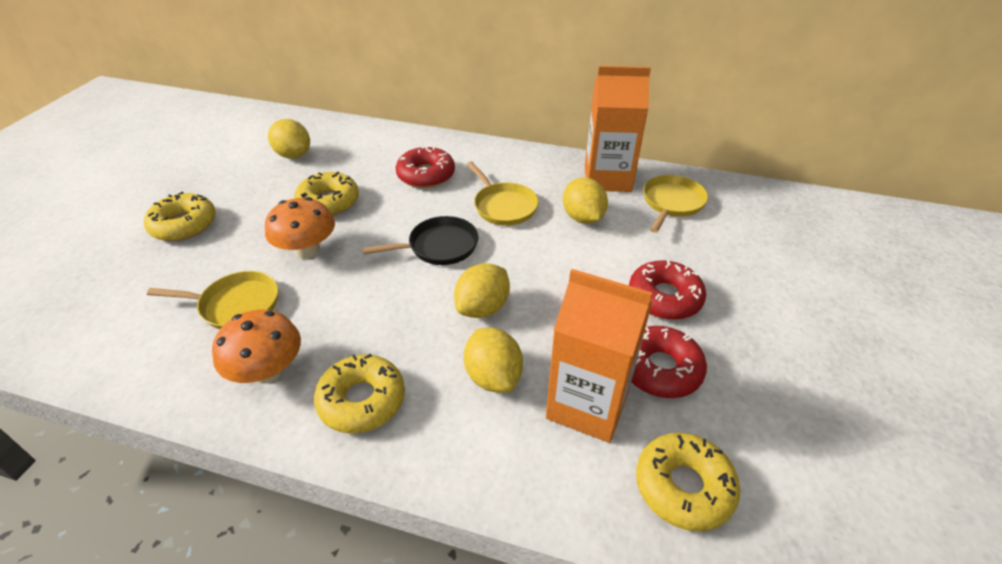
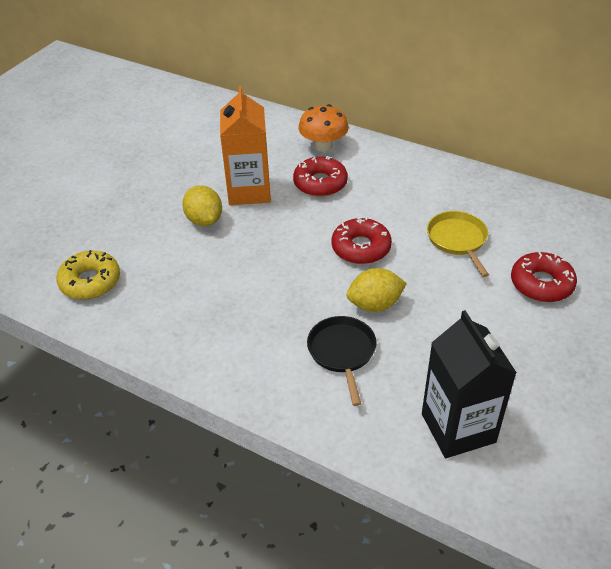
black carton: none = 0 -> [422,310,517,458] = 1
orange carton: [546,269,653,443] [585,66,651,192] = 2 -> [220,86,271,205] = 1
orange mushroom: [212,310,301,384] [265,197,335,259] = 2 -> [298,104,349,151] = 1
yellow donut: [144,192,216,241] [294,172,359,216] [314,354,405,433] [636,433,740,531] = 4 -> [56,250,120,299] = 1
yellow lemon: [268,119,310,159] [454,263,510,318] [464,328,523,393] [563,177,608,224] = 4 -> [182,185,222,226] [347,268,407,312] = 2
yellow pan: [147,271,278,329] [467,161,539,226] [643,175,708,233] = 3 -> [427,211,489,277] = 1

